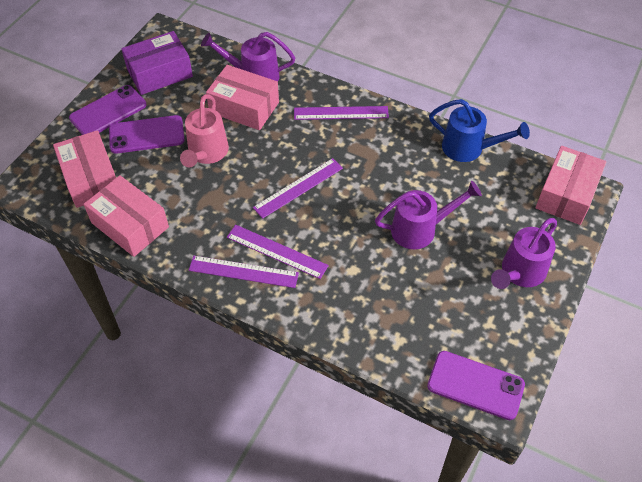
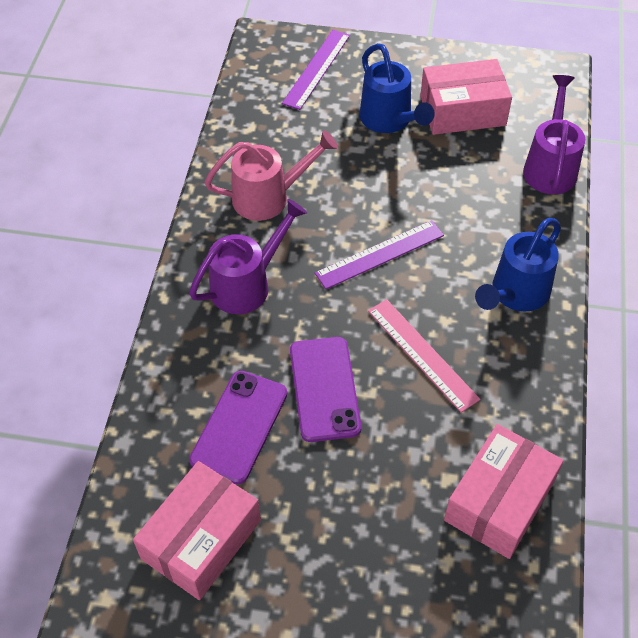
blue watering can: [429,99,530,162] = 1 -> [359,43,435,133] [475,218,561,311] = 2
pink box: [53,130,116,208] [84,175,169,257] [206,65,279,130] [535,146,607,225] = 4 -> [133,461,261,600] [420,59,512,135] [444,424,564,559] = 3
pink ruler: none = 0 -> [368,299,480,413] = 1
purple box: [121,31,193,95] = 1 -> none = 0
purple phone: [69,85,147,135] [109,115,184,154] [427,351,525,420] = 3 -> [189,371,287,485] [290,337,361,442] = 2
purple ruler: [189,256,299,288] [227,225,329,279] [253,158,343,219] [294,106,389,120] = 4 -> [282,30,350,110] [315,220,444,289] = 2
purple watering can: [201,32,295,82] [375,181,482,249] [491,218,557,289] = 3 -> [189,199,307,314] [523,75,585,194] = 2

